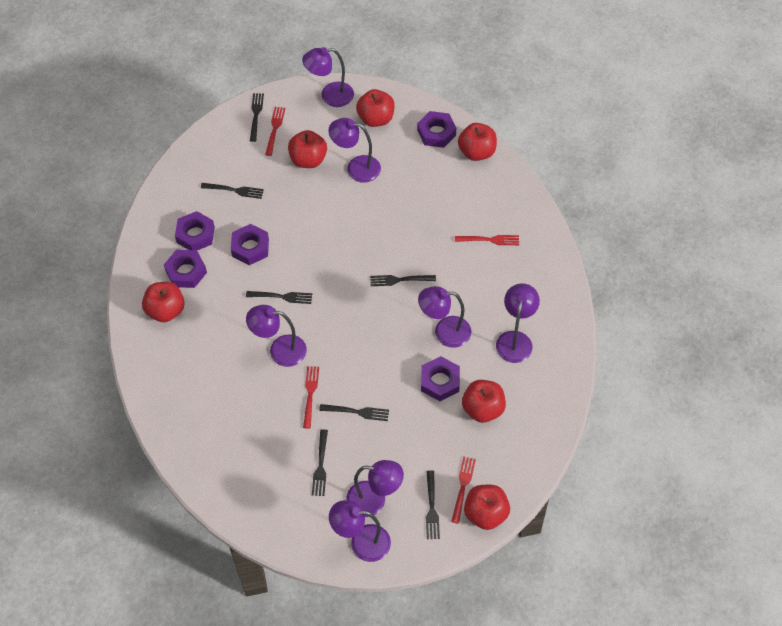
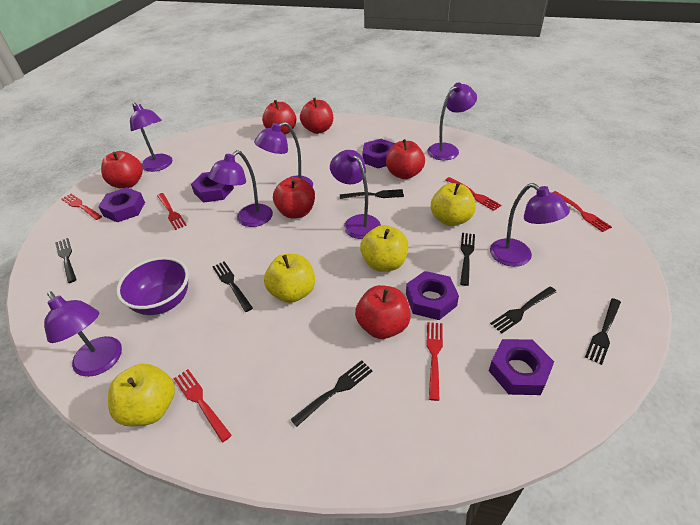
purple bowl: none = 0 -> [116,257,189,315] = 1
red fork: [265,107,286,156] [303,366,319,428] [451,456,476,524] [455,235,519,245] = 4 -> [61,194,102,220] [157,193,187,230] [173,369,232,442] [427,322,443,401] [446,177,501,211] [552,191,612,232] = 6
yellow apple: none = 0 -> [108,364,175,427] [264,254,315,303] [360,225,408,272] [431,183,476,226] = 4

